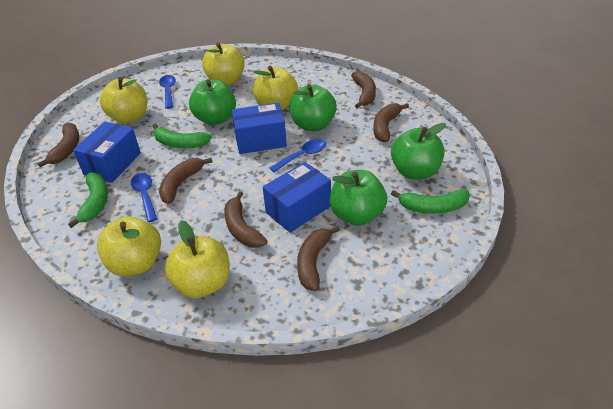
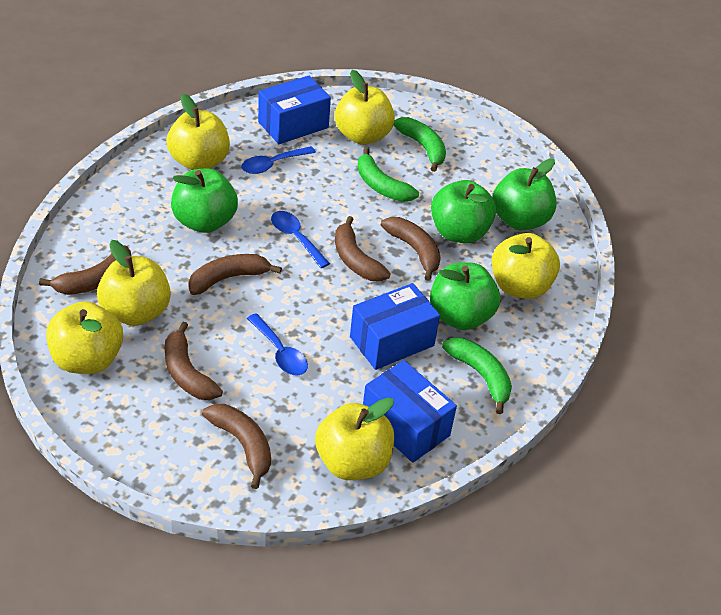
yellow apple: [97,216,161,276] [100,77,147,124] [165,220,230,298] [202,43,245,86] [253,66,298,110] = 5 -> [46,301,123,374] [97,240,171,326] [167,94,230,170] [315,398,394,480] [335,70,395,145] [492,233,560,299] = 6

